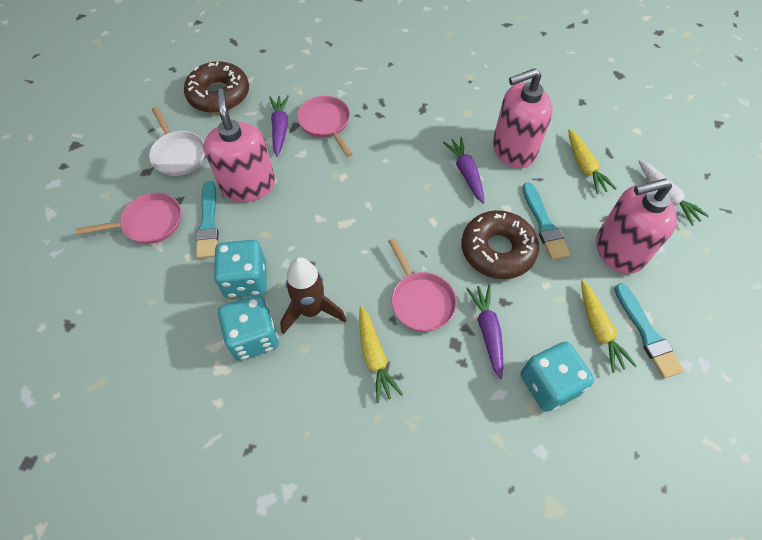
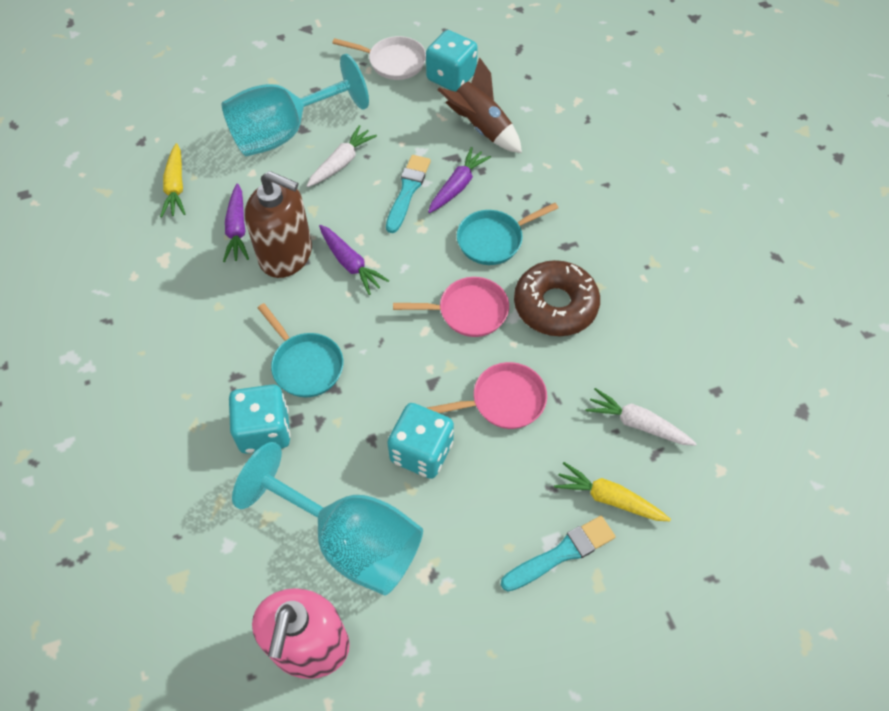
brown donut: [184,61,249,113] [461,210,539,279] = 2 -> [514,260,600,336] = 1
brown soap dispenser: none = 0 -> [245,171,312,278] = 1
pink pan: [76,193,181,244] [297,96,352,157] [388,238,457,332] = 3 -> [393,277,509,337] [427,362,547,429] = 2
pink soap dispenser: [204,89,275,202] [493,68,553,168] [596,178,677,274] = 3 -> [252,588,350,679] = 1
turquoise brush: [196,181,218,259] [522,182,570,260] [614,283,684,378] = 3 -> [386,155,431,233] [501,516,616,592] = 2
turquoise goblet: none = 0 -> [221,54,369,157] [232,442,423,595] = 2
turquoise pan: none = 0 -> [258,303,343,397] [457,203,558,265] = 2
white carrot: [639,160,709,226] = 1 -> [307,125,377,187] [586,388,697,446] = 2
yellow carrot: [359,306,403,403] [568,129,617,194] [581,280,637,373] = 3 -> [160,143,185,217] [554,462,671,521] = 2

